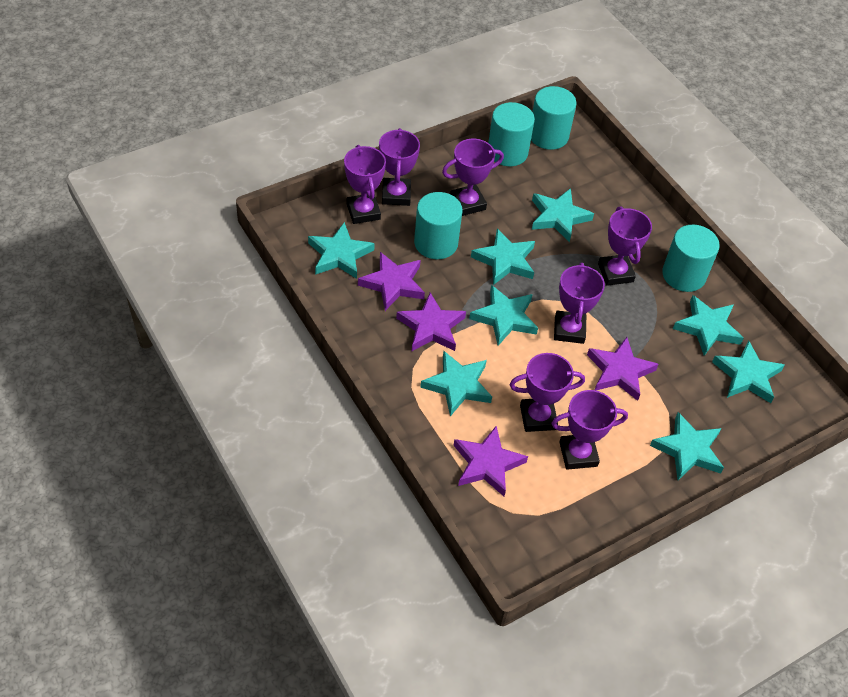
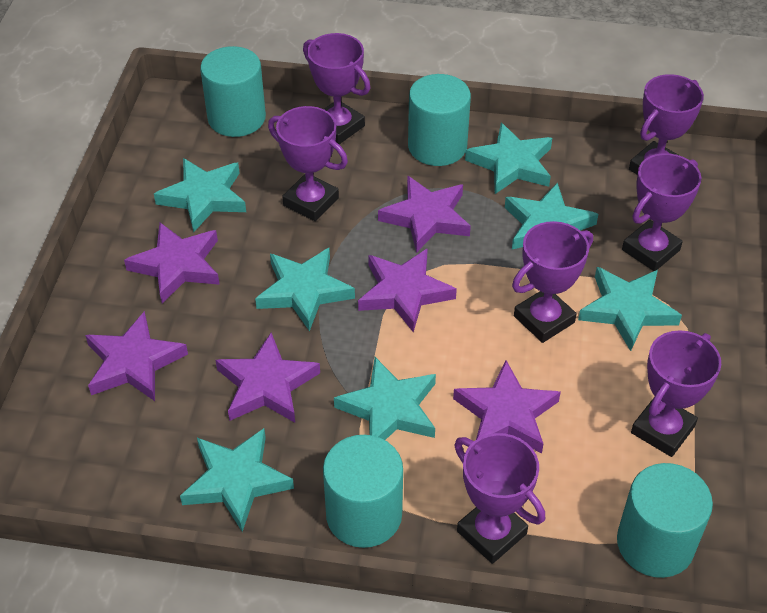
purple star: [358,252,425,311] [396,293,466,351] [453,426,528,496] [587,337,659,401] = 4 -> [85,311,188,401] [124,223,220,303] [216,333,320,423] [358,248,457,332] [378,176,471,253] [453,360,561,453] = 6
turquoise star: [308,222,375,279] [420,351,492,416] [469,285,538,346] [471,228,535,285] [532,188,594,242] [650,412,724,480] [673,295,744,356] [712,340,785,403] = 8 -> [154,158,246,232] [180,428,294,532] [255,248,355,331] [334,357,436,440] [465,123,552,194] [505,182,598,249] [578,267,682,351] = 7

